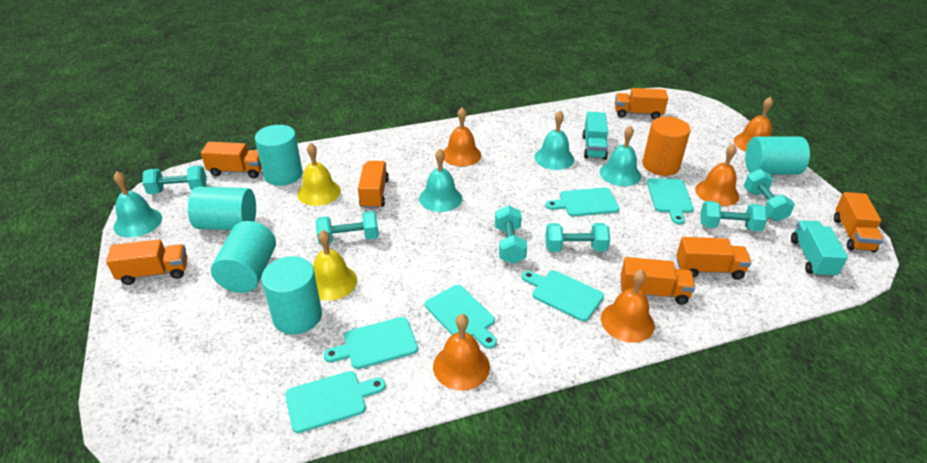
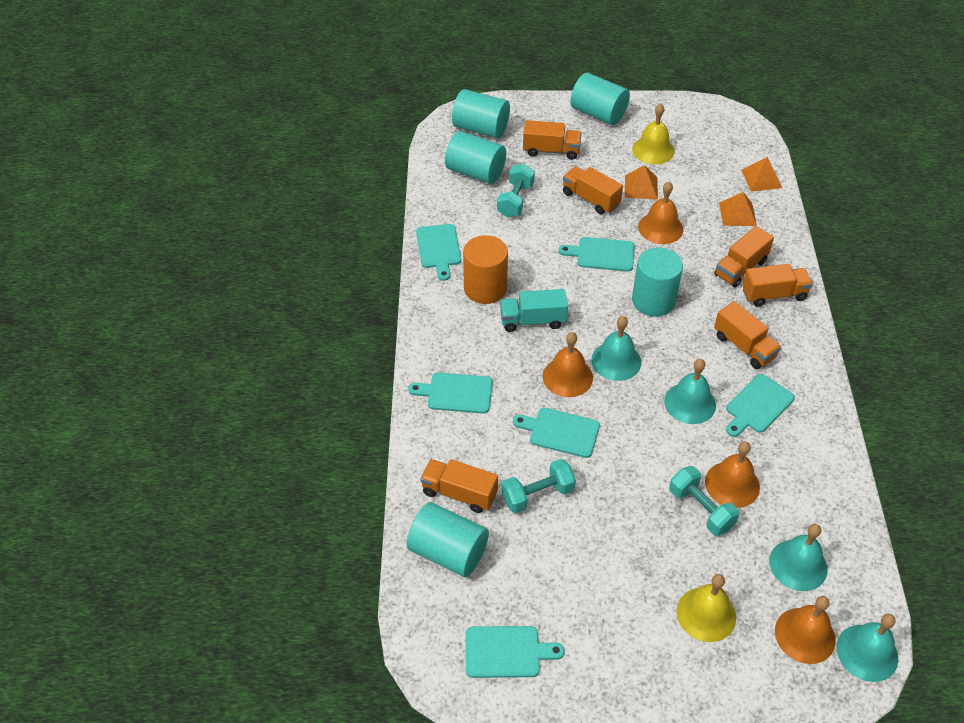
orange bell: [433,314,490,390] [444,107,481,167] [601,269,655,343] [695,144,739,206] [734,97,773,152] = 5 -> [543,332,593,397] [638,182,683,244] [705,441,760,508] [775,596,836,664] = 4
orange pyramid: none = 0 -> [625,165,658,200] [719,192,757,226] [741,157,782,192] = 3
orange truck: [106,239,188,285] [201,142,262,178] [358,161,389,209] [615,88,668,119] [621,257,695,305] [676,237,752,280] [834,192,883,253] = 7 -> [420,459,498,513] [523,120,581,160] [563,166,623,214] [714,226,774,287] [714,301,781,369] [742,264,813,306] = 6
turquoise dumbbell: [143,166,206,194] [316,211,379,245] [495,205,527,264] [546,223,610,252] [700,201,767,231] [744,169,795,221] = 6 -> [497,163,535,218] [501,459,576,513] [669,466,740,536] = 3
turquoise truck: [582,112,608,160] [791,220,848,278] = 2 -> [500,289,568,332] = 1

